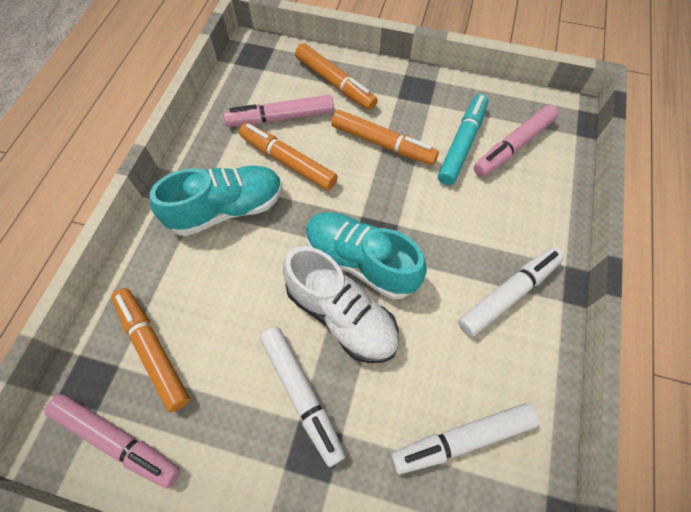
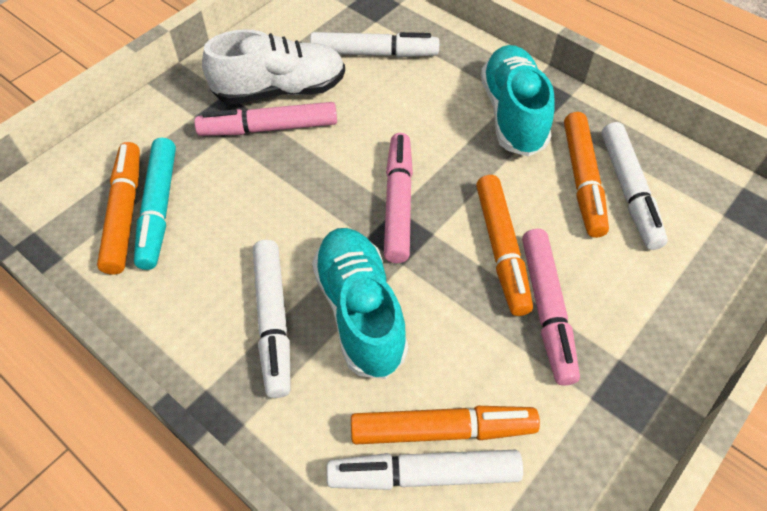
white marker: [260,327,346,467] [391,403,539,474] [458,247,564,337] = 3 -> [253,240,291,398] [310,32,439,57] [327,450,523,490] [601,122,668,250] = 4

